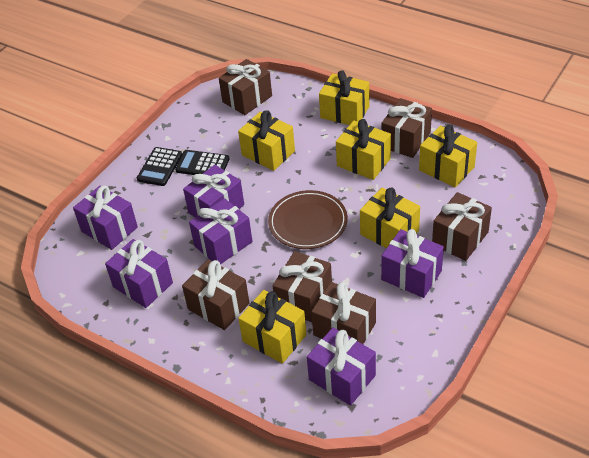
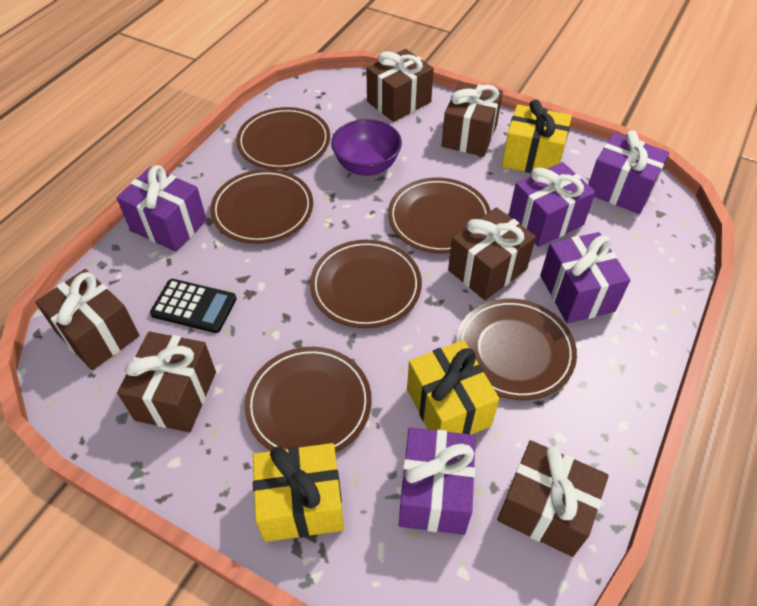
black calculator: [137,147,182,186] [175,150,230,175] = 2 -> [150,279,236,333] = 1
brown plate: [268,190,348,249] = 1 -> [210,169,313,244] [236,107,330,170] [245,347,372,453] [310,240,422,328] [388,178,491,253] [456,298,577,400] = 6
purple bowl: none = 0 -> [331,119,402,176] = 1
purple gift: [73,186,138,250] [105,239,173,308] [183,165,244,218] [189,198,253,265] [307,327,376,406] [381,229,444,298] = 6 -> [116,165,207,252] [399,428,476,535] [509,162,596,247] [540,232,630,323] [588,130,669,214] = 5
yellow gift: [238,110,295,171] [238,290,307,364] [319,70,370,125] [336,119,391,180] [360,187,420,248] [419,125,477,187] = 6 -> [253,443,344,542] [407,340,500,435] [502,100,572,173] = 3

